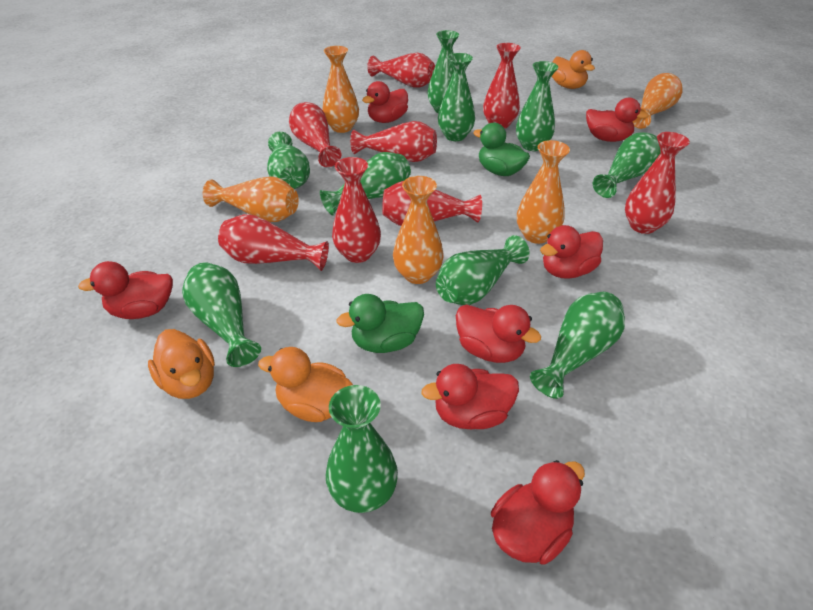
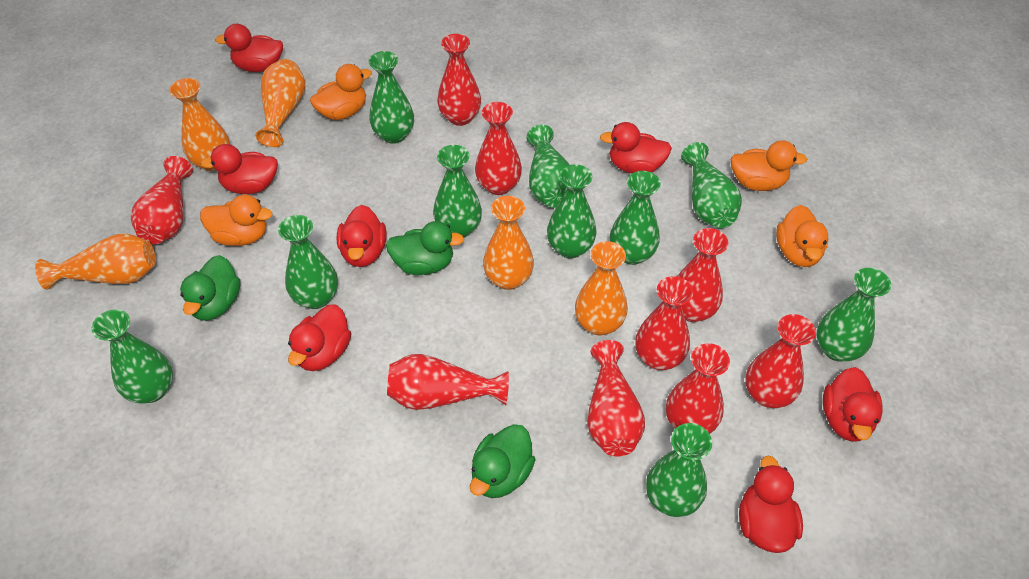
green duck: [336,294,424,353] [473,123,530,176] = 2 -> [180,255,240,321] [386,221,464,275] [470,424,536,498] = 3
orange duck: [148,329,215,399] [258,347,353,422] [552,50,595,89] = 3 -> [200,195,272,246] [310,64,372,120] [731,140,807,191] [776,205,828,267] = 4
red vase: [218,214,329,271] [289,102,341,167] [332,157,381,263] [350,121,437,162] [367,53,435,88] [382,181,482,226] [483,43,521,129] [625,132,690,234] = 8 -> [130,156,193,244] [387,354,509,410] [437,34,481,126] [475,102,522,195] [587,340,645,457] [635,276,693,370] [666,343,730,434] [677,228,728,322] [745,314,816,408] = 9

